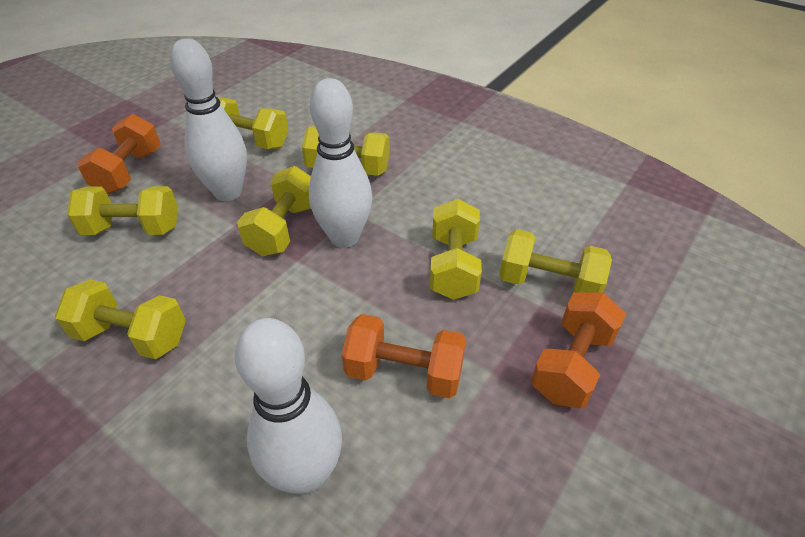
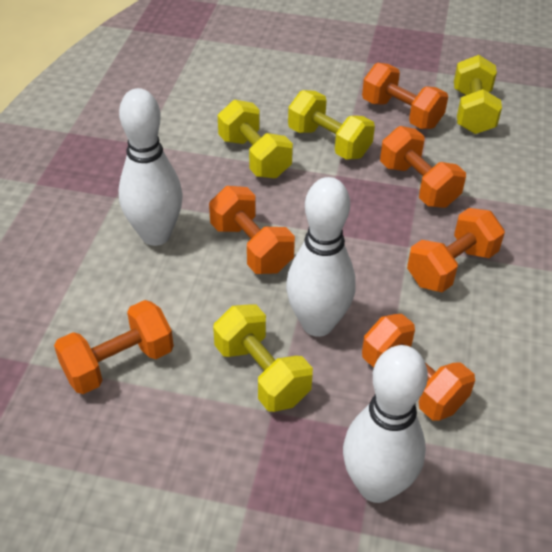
orange dumbbell: [77,114,161,194] [342,314,466,398] [531,292,626,408] = 3 -> [54,300,174,394] [209,186,295,274] [362,63,448,129] [362,314,475,421] [380,126,466,208] [407,208,505,292] = 6
yellow dumbbell: [55,279,186,359] [67,186,178,235] [217,97,289,149] [237,166,311,256] [302,126,390,176] [430,199,482,300] [499,229,612,293] = 7 -> [213,304,313,412] [218,100,293,178] [288,90,375,160] [454,55,502,134] = 4

